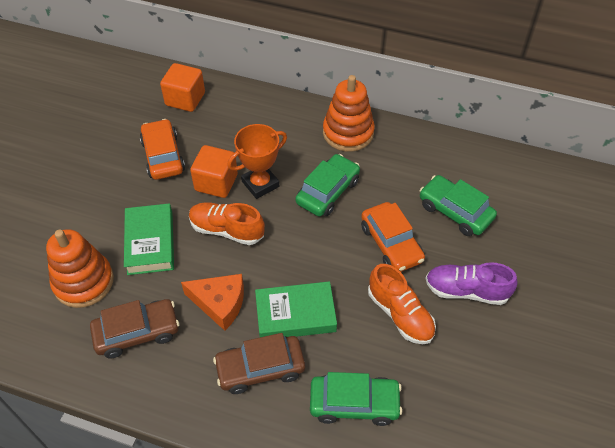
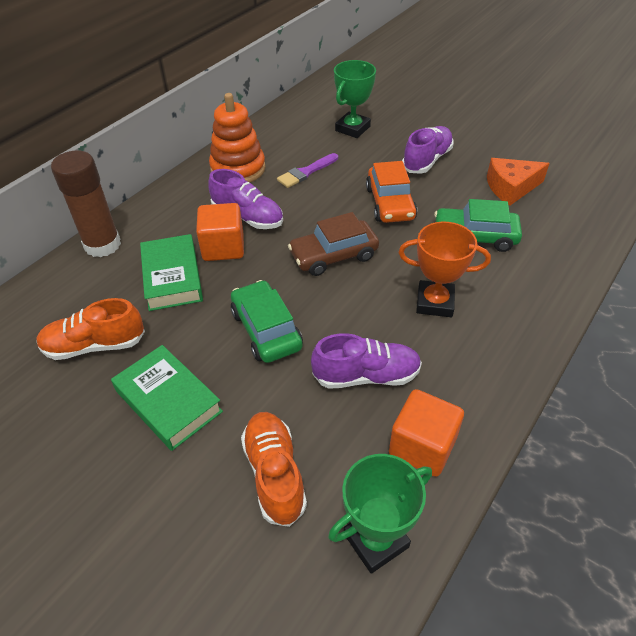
brown car: [90,299,179,358] [213,333,305,394] = 2 -> [288,212,379,276] = 1
brown glue stick: none = 0 -> [51,151,121,257] = 1
green car: [296,154,360,216] [310,372,402,426] [419,175,497,236] = 3 -> [231,280,303,363] [434,199,522,252] = 2
green trophy: none = 0 -> [328,454,432,574] [334,60,376,138] = 2
orange car: [140,119,185,180] [361,202,425,272] = 2 -> [366,161,417,223] = 1
orange stacking toy: [46,229,114,308] [323,75,375,152] = 2 -> [209,93,266,183] = 1
purple brush: none = 0 -> [277,153,338,188] = 1
purple shoe: [425,262,518,305] = 1 -> [208,169,283,229] [311,333,422,389] [402,126,454,174] = 3

